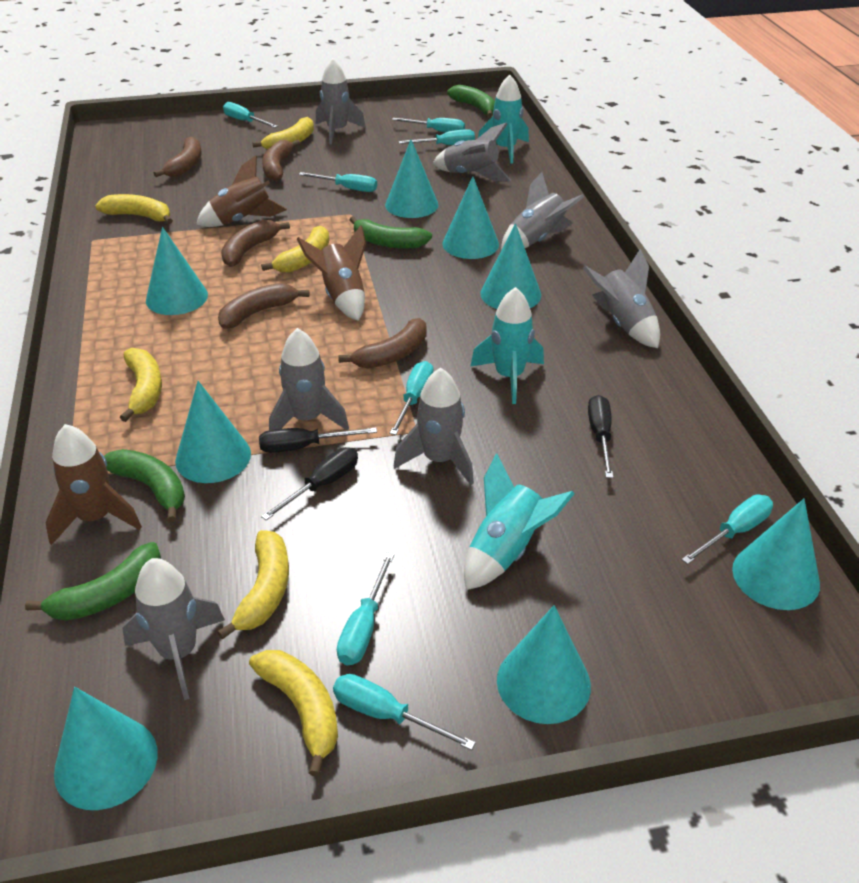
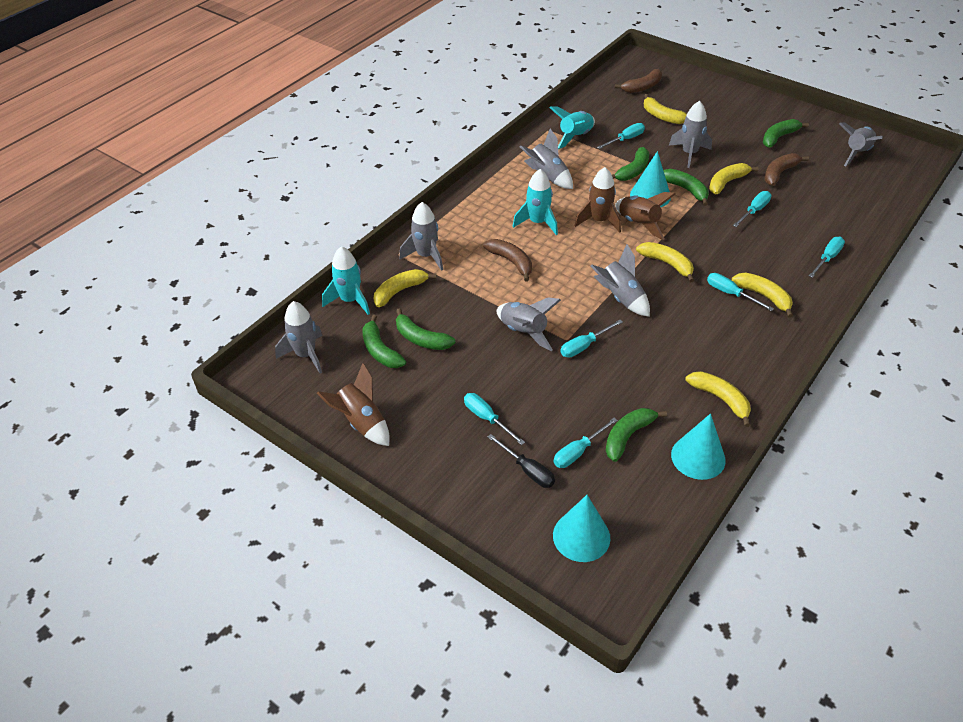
black screwdriver: [259,427,377,453] [261,447,358,520] [588,395,614,478] = 3 -> [488,434,555,488] = 1
brown banana: [154,137,202,177] [218,283,309,329] [221,220,290,267] [262,139,300,181] [338,318,427,369] = 5 -> [483,239,532,282] [615,69,662,93] [764,153,809,186] = 3
green banana: [25,542,161,621] [104,449,185,522] [349,216,432,249] [447,85,495,117] = 4 -> [362,315,406,368] [396,308,456,350] [606,408,667,462] [612,147,649,181] [663,169,709,206] [763,119,809,148] = 6
turquoise cone: [54,687,157,810] [146,227,208,315] [175,381,251,483] [385,140,439,218] [443,176,499,259] [481,223,541,309] [497,605,591,724] [732,499,820,610] = 8 -> [553,495,610,562] [630,151,671,207] [671,413,725,480] = 3
turquoise screwdriver: [223,102,278,128] [299,172,377,192] [333,674,476,750] [337,553,394,665] [389,361,434,435] [392,118,465,133] [398,129,475,145] [682,495,773,564] = 8 -> [464,393,525,445] [553,418,618,468] [560,320,623,358] [597,123,645,149] [707,273,774,311] [733,191,772,227] [809,237,845,278] = 7

